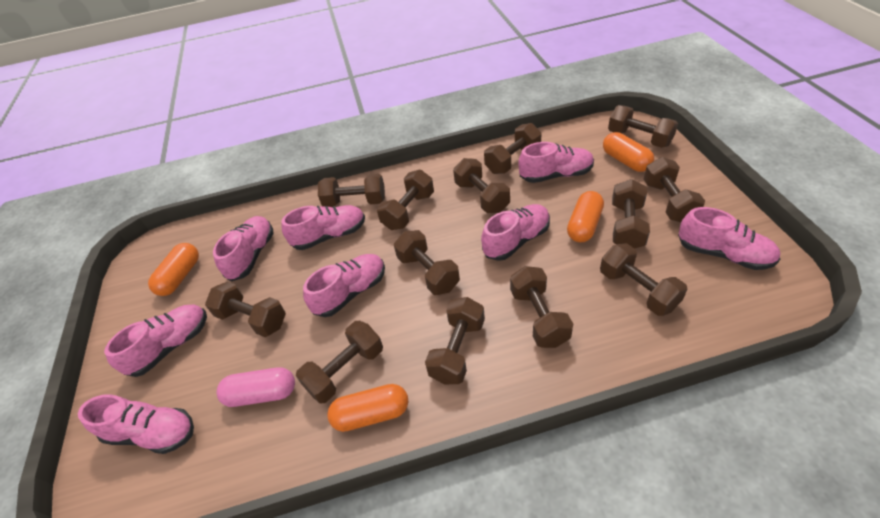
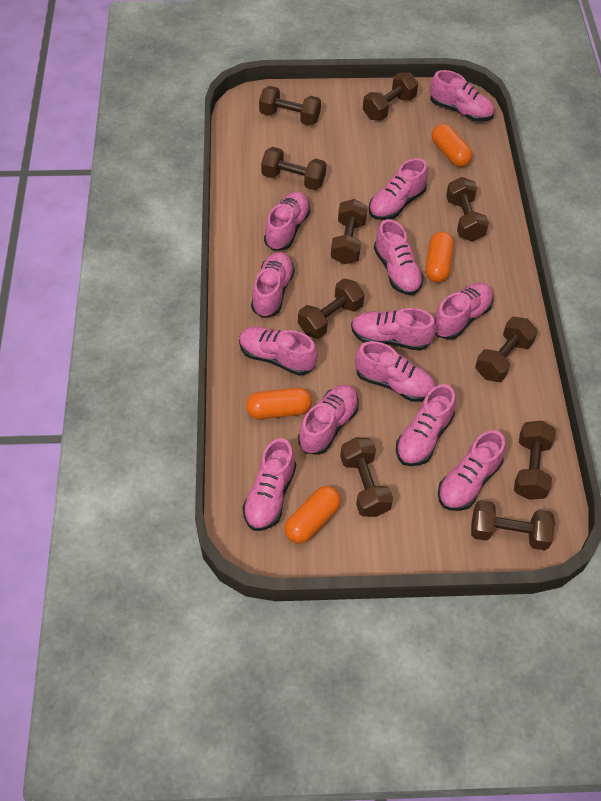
brown dumbbell: [205,281,286,337] [296,321,383,404] [318,174,385,207] [377,170,434,230] [394,230,460,295] [425,297,485,384] [453,158,510,213] [484,123,542,174] [510,266,573,348] [600,243,687,316] [608,105,678,148] [612,179,650,249] [643,157,705,222] = 13 -> [259,86,321,126] [261,147,326,190] [298,278,365,339] [331,199,367,264] [340,437,393,517] [363,72,418,121] [446,177,489,241] [471,500,555,550] [475,317,538,382] [514,421,556,500] = 10
pink capsule: [217,367,295,407] = 1 -> none = 0
pink shoe: [78,394,194,454] [104,305,207,377] [213,216,274,281] [282,205,365,250] [303,254,385,317] [481,204,550,261] [518,142,594,183] [678,207,780,270] = 8 -> [239,327,318,376] [242,438,296,531] [251,252,295,318] [264,191,311,251] [298,385,359,455] [351,308,436,351] [355,341,435,402] [369,158,428,220] [374,219,424,295] [396,384,456,466] [430,70,495,122] [434,283,494,340] [438,430,506,511] = 13

